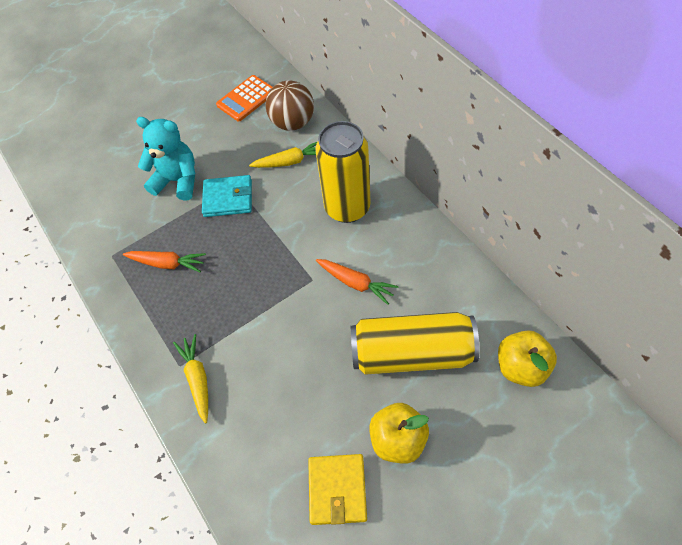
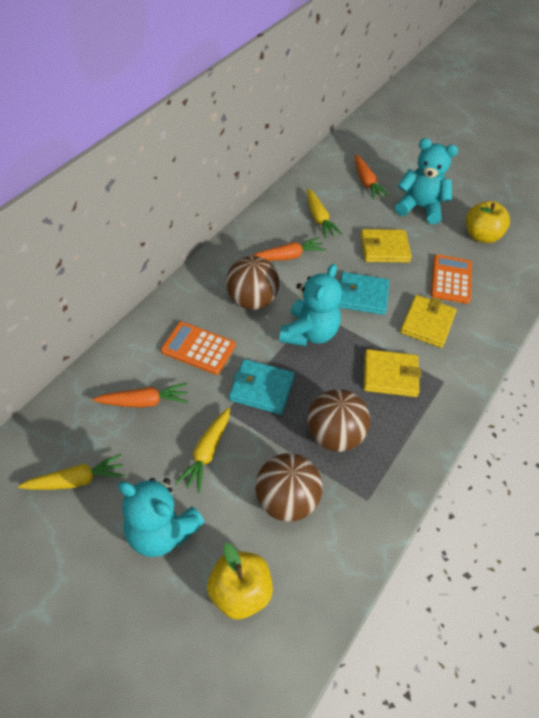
brown ball: [265,80,314,131] = 1 -> [226,256,279,310] [255,453,322,522] [307,389,370,452] = 3
orange calculator: [216,75,272,121] = 1 -> [161,322,235,375] [431,255,472,304] = 2
orange carrot: [123,251,206,272] [316,259,398,305] = 2 -> [92,383,188,408] [252,237,326,261] [355,154,390,199] = 3
turquoise teddy bear: [136,117,195,201] = 1 -> [118,478,205,557] [279,264,342,346] [395,138,458,224] = 3
turquoise wallet: [202,175,252,217] = 1 -> [229,359,295,415] [338,272,389,315] = 2
yellow can: [316,121,371,223] [351,312,479,375] = 2 -> none = 0
yellow carrot: [173,334,208,424] [249,142,317,168] = 2 -> [18,454,125,490] [176,407,230,493] [307,188,342,238] = 3
yellow wallet: [308,454,367,525] = 1 -> [360,229,412,263] [364,349,421,397] [400,295,457,348] = 3

